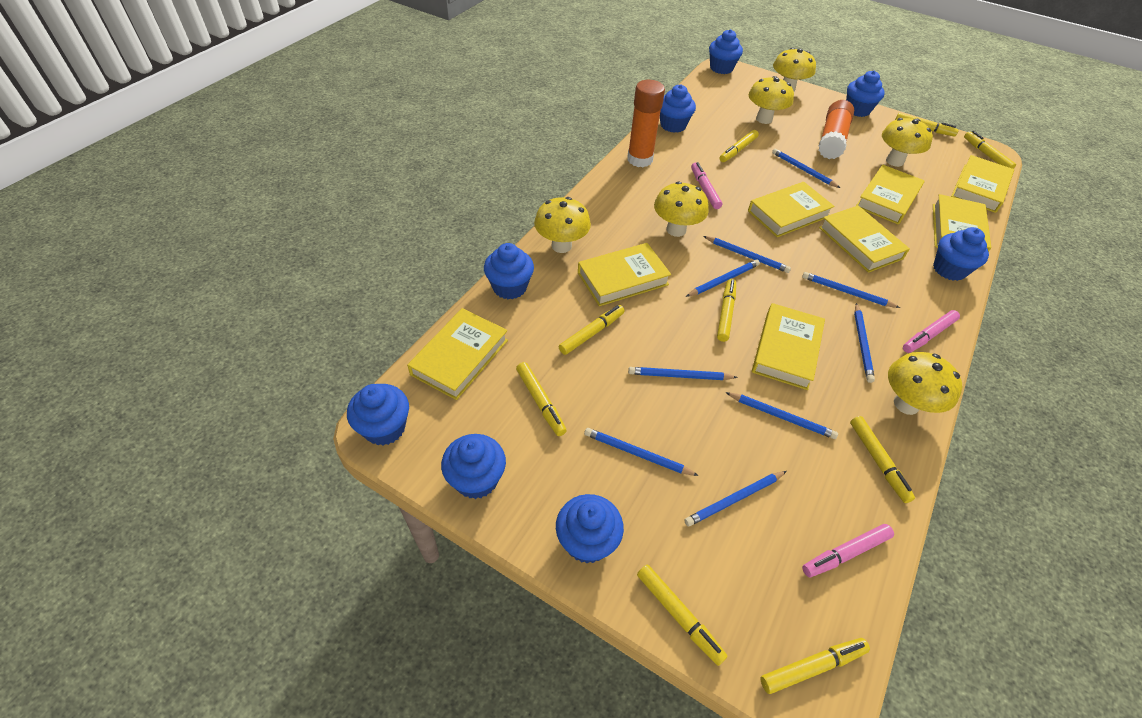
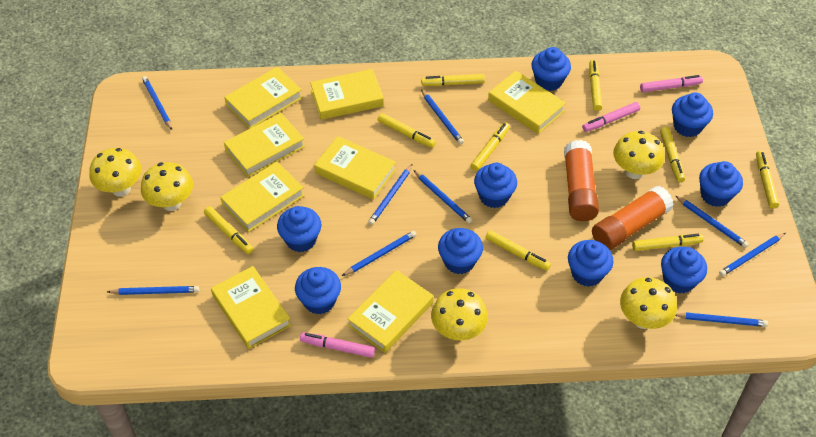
blue cupcake: [347,384,409,445] [441,434,506,499] [484,243,534,299] [556,494,624,564] [660,84,696,133] [709,29,743,74] [846,71,885,117] [933,227,989,281] = 8 -> [277,206,321,252] [295,267,341,315] [438,228,483,274] [474,163,517,208] [531,47,571,91] [568,240,613,287] [661,247,707,293] [672,92,713,137] [699,161,743,207] = 9
yellow mushroom: [534,197,591,253] [654,181,709,237] [749,76,794,124] [773,48,816,92] [882,118,933,167] [888,352,963,415] = 6 -> [89,148,142,197] [141,162,193,211] [431,288,488,340] [613,131,665,179] [620,277,677,329] = 5

